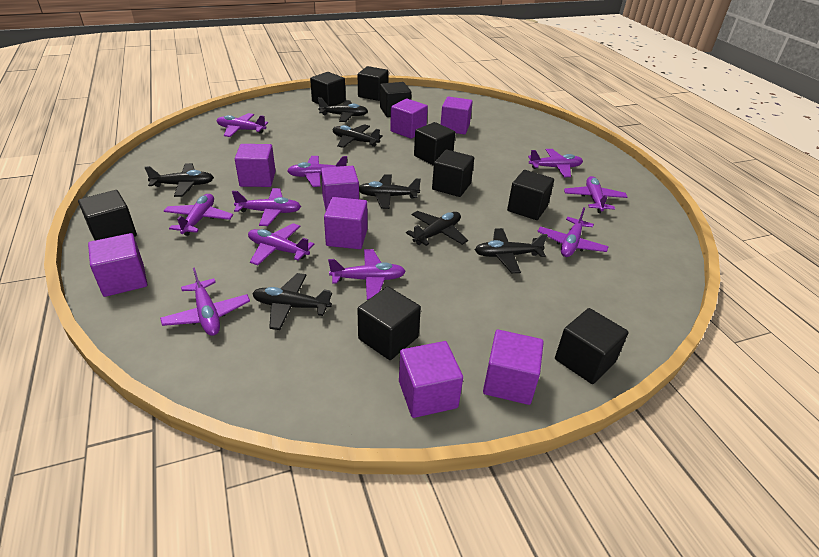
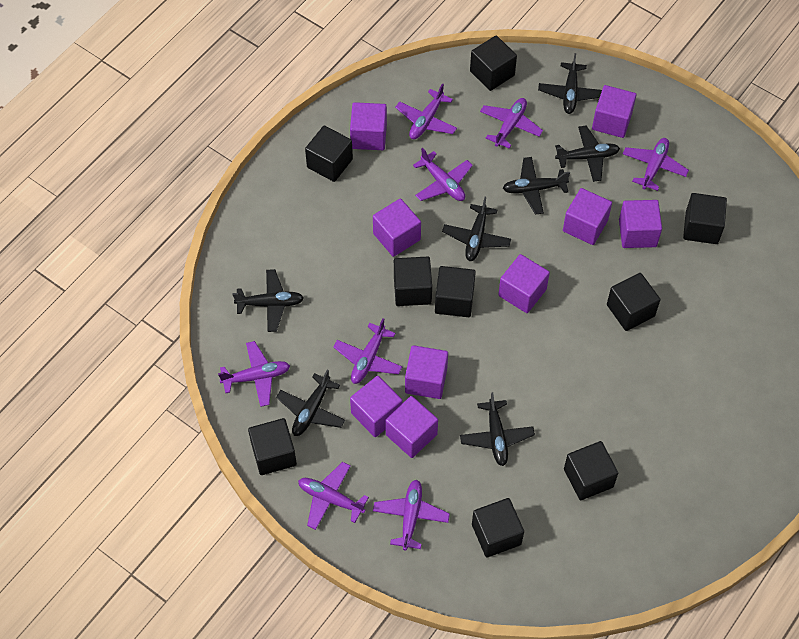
purple cube: [88,233,147,297] [235,144,275,187] [321,166,359,210] [324,197,368,249] [390,99,428,139] [399,341,463,418] [441,96,473,135] [483,330,544,405] = 8 -> [350,102,387,150] [350,376,402,437] [373,198,421,257] [385,396,438,458] [405,345,448,399] [498,254,550,313] [563,188,612,245] [592,85,636,138] [619,200,662,248] = 9
purple plane: [160,267,250,336] [164,194,233,236] [217,113,268,137] [232,188,301,226] [248,223,314,265] [287,156,347,187] [328,249,406,300] [528,149,583,177] [537,207,609,257] [564,176,628,213] = 10 -> [218,341,290,407] [298,462,369,530] [333,318,403,384] [373,480,450,551] [395,83,457,139] [413,148,473,201] [480,98,543,149] [623,138,689,191] = 8

